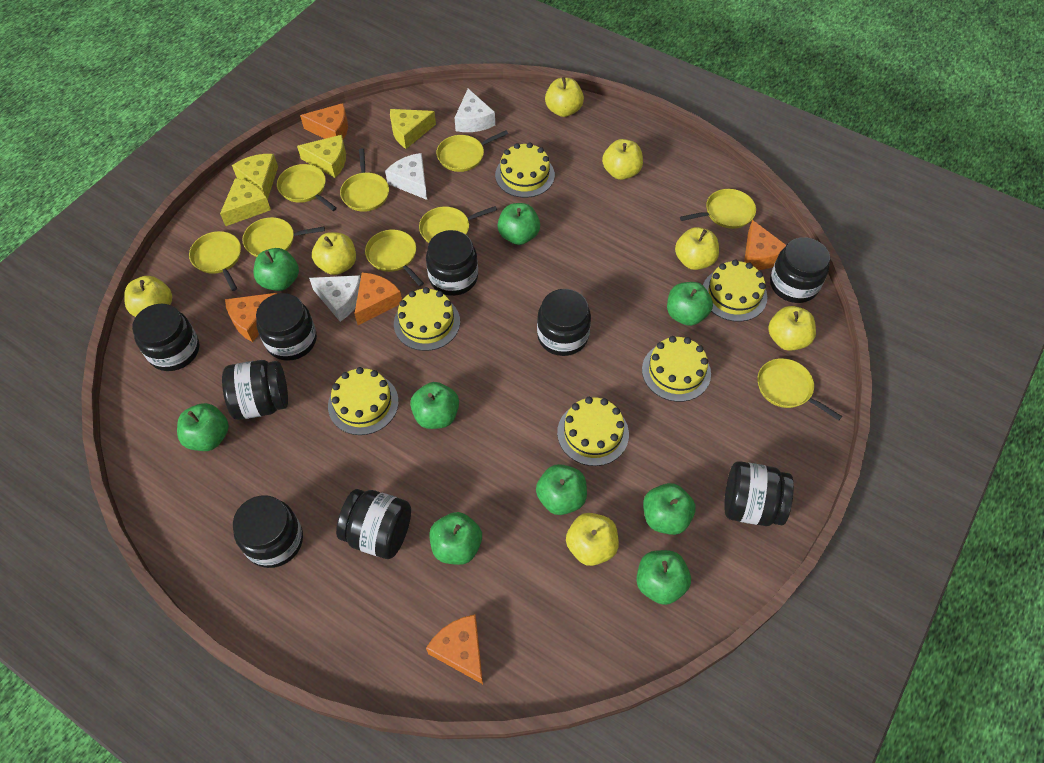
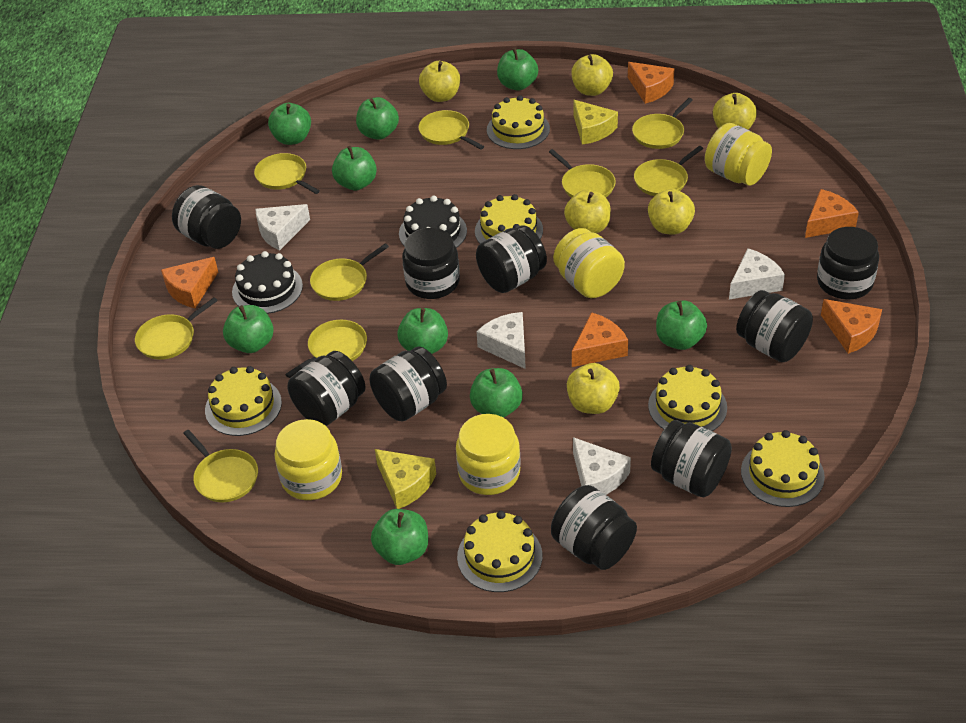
black cake: none = 0 -> [232,251,303,314] [399,196,467,248] = 2
white cheese: [309,275,361,322] [385,153,427,200] [455,89,495,132] = 3 -> [255,204,310,251] [476,312,526,369] [573,437,631,495] [729,248,785,300] = 4
yellow apple: [124,276,172,317] [312,232,356,275] [545,77,584,117] [566,513,619,566] [602,139,643,180] [675,227,719,270] [768,306,816,351] = 7 -> [419,61,460,102] [564,190,611,233] [567,363,620,414] [572,54,613,96] [648,189,695,235] [713,93,757,130] = 6
yellow cheese: [220,178,271,226] [232,154,278,200] [297,135,346,178] [390,109,436,149] = 4 -> [375,449,436,509] [573,100,618,145] = 2
yellow jar: none = 0 -> [274,419,342,500] [456,414,521,495] [553,228,625,298] [705,123,772,185] = 4

